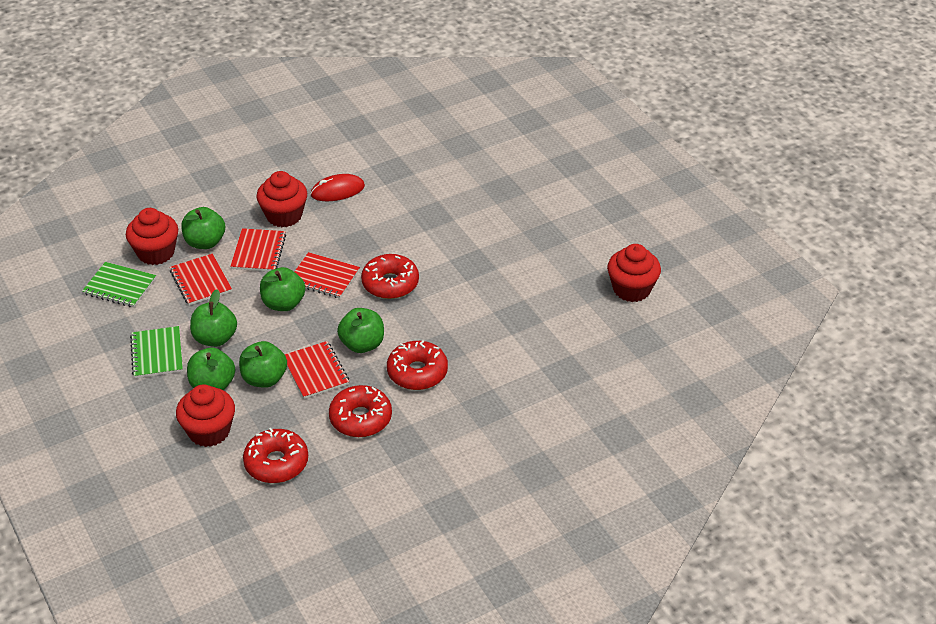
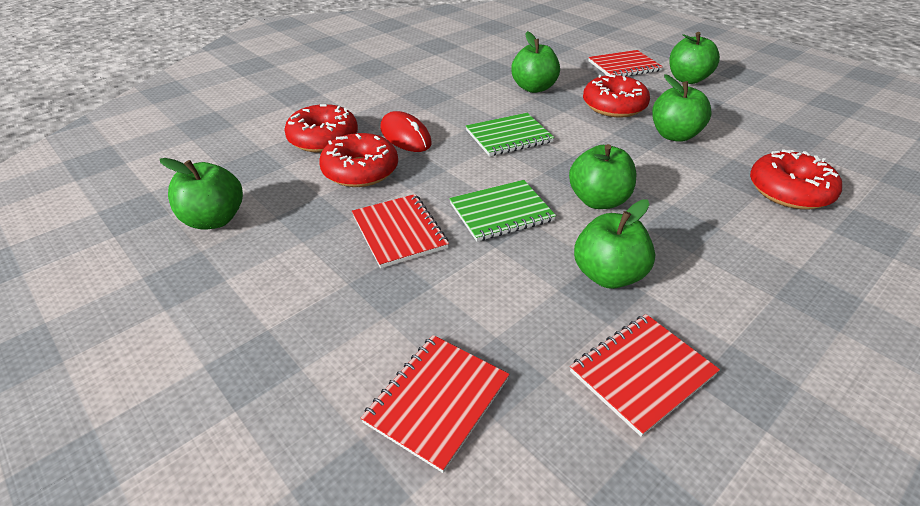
red cupcake: [126,208,178,265] [176,384,235,447] [256,171,307,227] [607,244,661,302] = 4 -> none = 0

